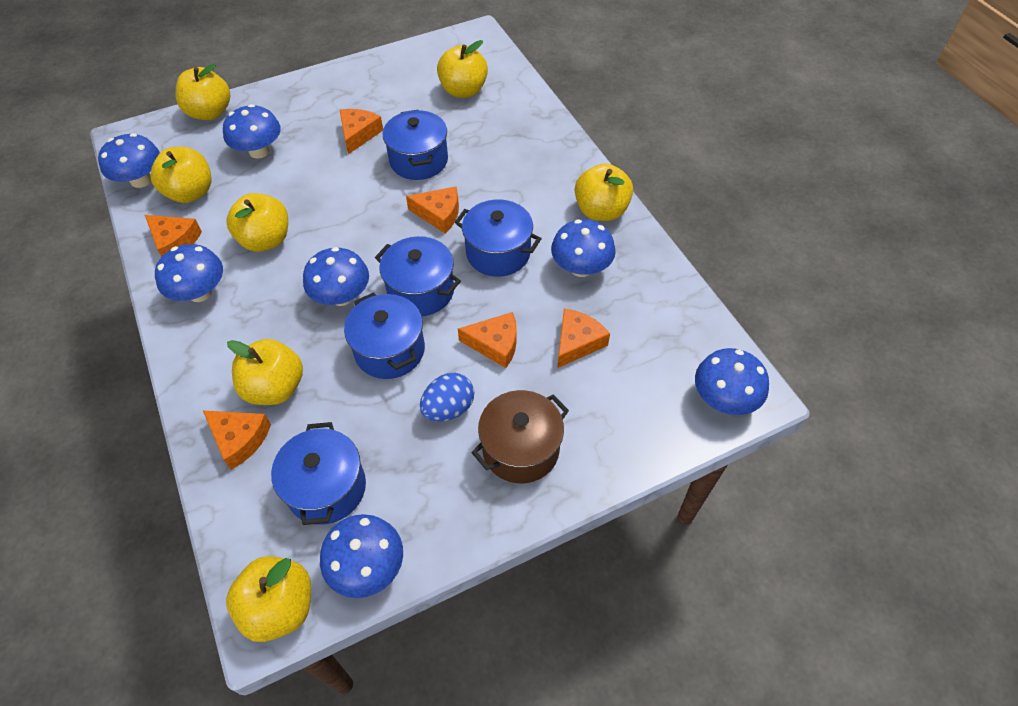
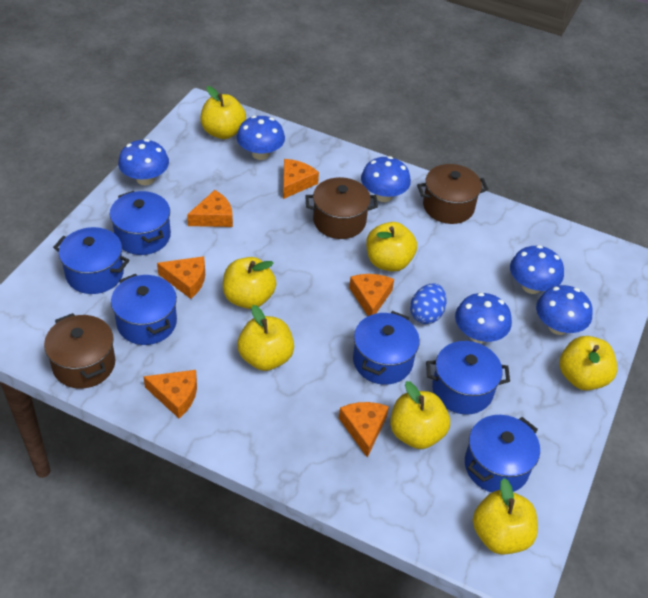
blue mushroom: [98,133,160,188] [155,244,223,302] [223,104,281,158] [303,247,369,306] [320,514,403,598] [551,219,616,277] [695,348,769,415] = 7 -> [118,139,169,185] [237,116,285,160] [361,156,411,202] [455,293,512,343] [510,245,564,294] [536,285,593,335] = 6
blue pot: [271,422,366,525] [344,292,425,379] [375,236,461,316] [383,110,448,180] [455,199,542,277] = 5 -> [53,227,129,294] [110,191,171,255] [111,274,177,345] [353,311,420,385] [426,341,510,414] [465,415,540,493] = 6
brown pot: [471,390,569,483] = 1 -> [44,313,115,389] [305,177,378,239] [417,164,488,224] = 3

